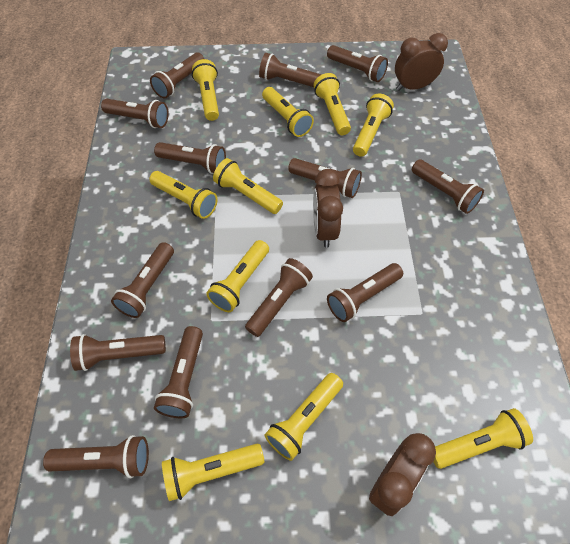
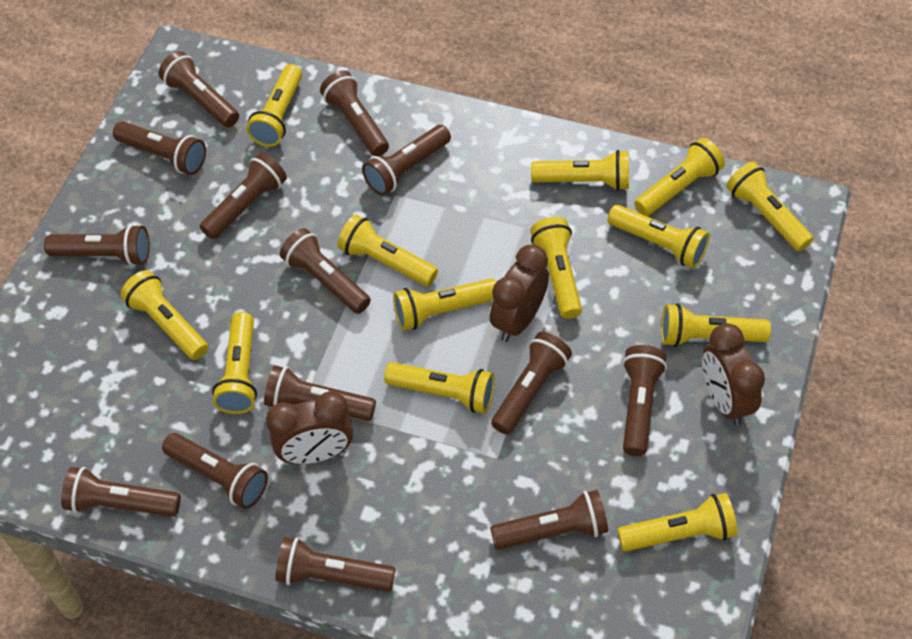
brown flashlight: [43,435,149,478] [70,334,166,371] [101,99,169,128] [111,242,174,318] [150,52,204,98] [154,142,226,174] [154,326,203,418] [245,258,313,337] [259,53,322,87] [288,158,362,198] [327,45,388,82] [327,263,403,322] [412,159,484,214] = 13 -> [44,224,150,266] [61,467,181,517] [113,121,206,175] [159,51,239,127] [162,433,268,509] [200,152,287,239] [264,366,376,421] [275,537,396,591] [280,228,371,314] [320,71,389,156] [362,125,451,196] [490,490,608,550] [491,332,572,435] [623,345,667,456] = 14
yellow flashlight: [149,171,218,219] [162,444,265,501] [192,59,219,121] [206,240,269,312] [213,158,283,214] [262,87,314,137] [265,373,343,461] [314,73,351,135] [353,94,394,157] [433,408,533,469] = 10 -> [121,270,208,360] [212,312,257,414] [246,64,302,147] [337,215,438,286] [384,362,495,413] [393,278,496,331] [530,217,582,319] [531,150,629,191] [607,205,710,268] [617,493,737,552] [634,138,725,216] [661,304,771,347] [726,161,813,251] = 13

